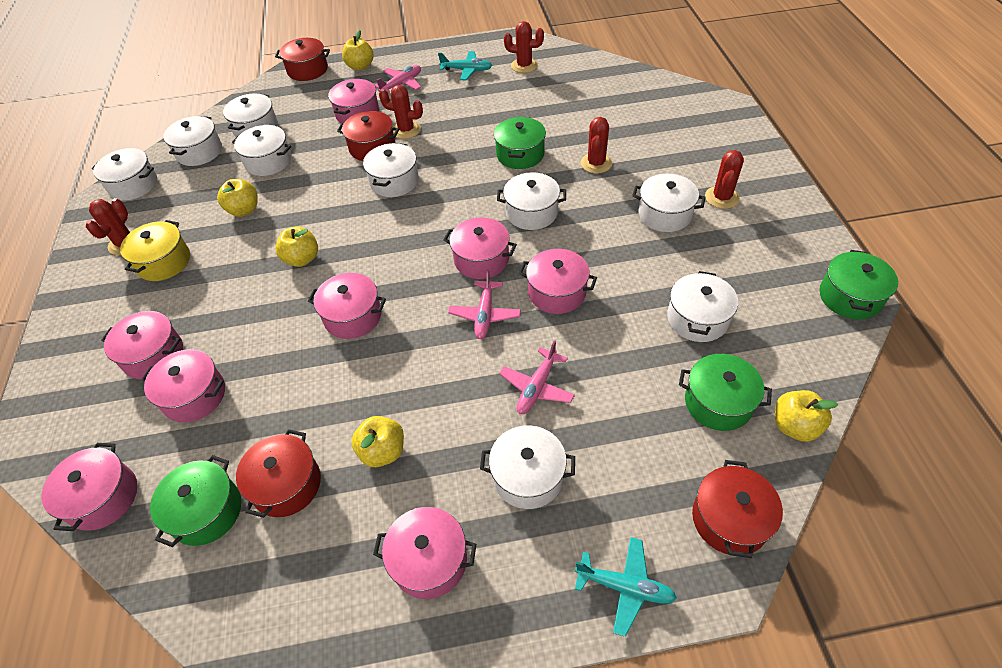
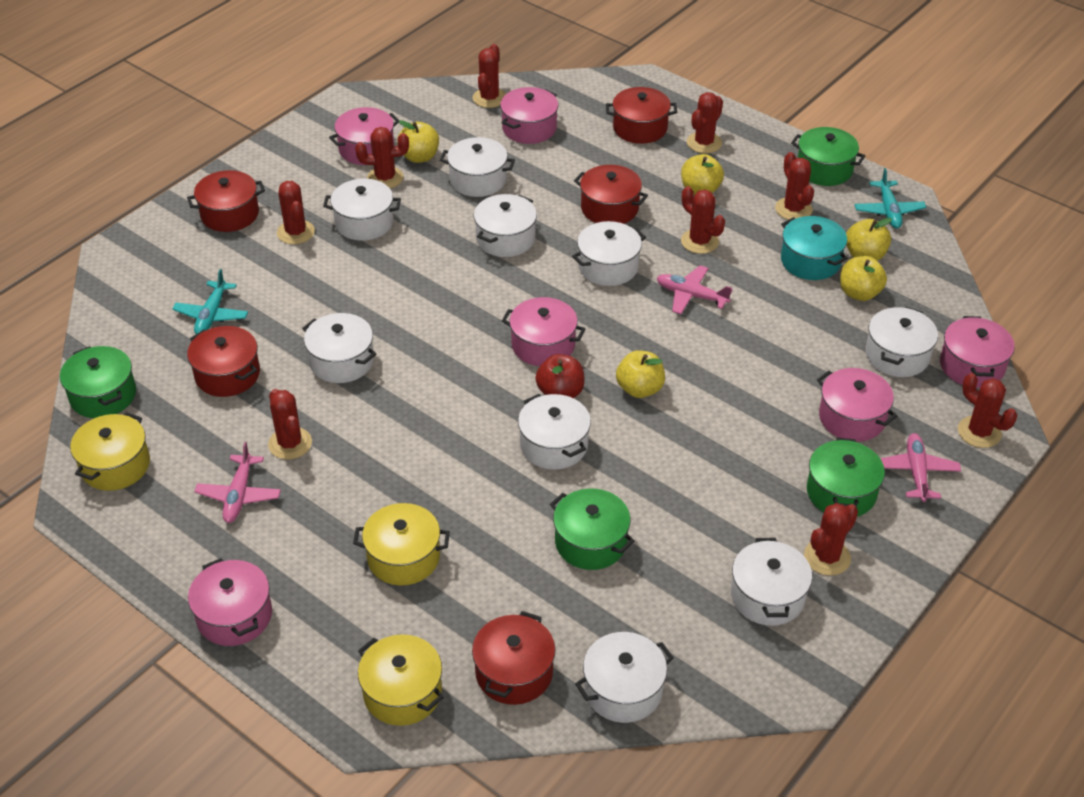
pink pot: [42,443,137,531] [101,311,183,379] [141,349,225,422] [308,273,386,339] [328,79,379,123] [373,507,476,599] [443,218,517,279] [519,249,597,314] = 8 -> [188,558,272,646] [329,107,399,165] [500,87,558,144] [502,297,585,366] [817,368,897,442] [940,316,1015,388] = 6
red apple: none = 0 -> [535,354,585,398] = 1
red cactus: [86,198,132,255] [379,85,423,139] [504,21,544,73] [581,117,612,173] [705,150,744,209] = 5 -> [268,389,312,460] [277,181,315,244] [355,127,409,188] [472,44,506,108] [681,186,725,254] [687,92,723,154] [775,152,814,220] [804,503,858,576] [958,373,1017,448] = 9
red pot: [236,429,321,518] [275,38,330,81] [337,111,399,161] [692,460,783,558] = 4 -> [187,170,265,232] [187,326,260,397] [472,611,555,705] [574,165,648,224] [606,87,677,144] = 5
turquoise pot: none = 0 -> [781,216,848,280] = 1
yellow pot: [120,220,190,281] = 1 -> [70,412,150,491] [353,503,450,585] [358,634,444,726] = 3

